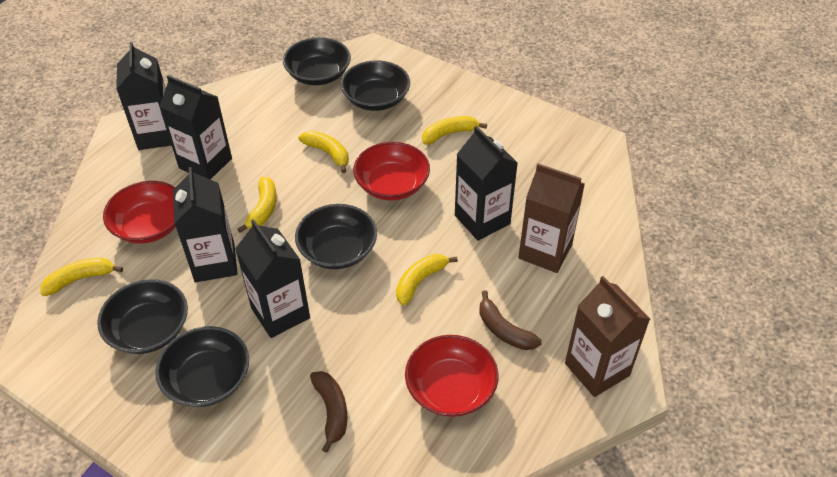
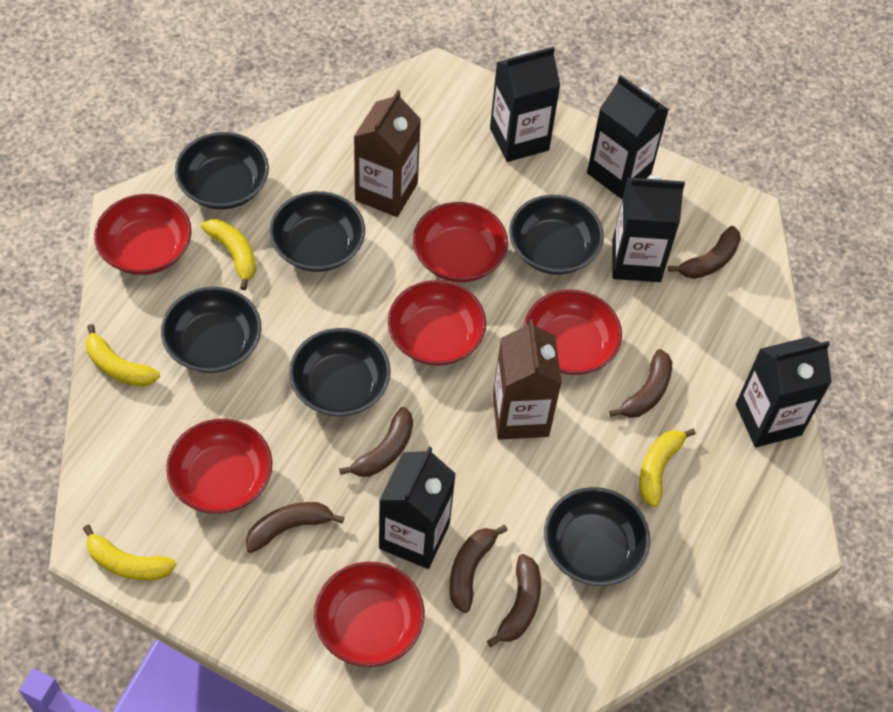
black bowl: [97,279,188,354] [155,326,249,407] [283,37,351,85] [295,204,377,269] [340,60,410,111] = 5 -> [161,286,261,373] [175,132,269,209] [269,191,365,272] [289,328,391,417] [509,195,604,275] [544,487,650,586] = 6
brown banana: [310,371,347,453] [480,290,542,350] = 2 -> [246,502,344,553] [339,407,413,477] [450,525,508,613] [487,554,541,647] [609,349,672,418] [668,226,741,279] = 6
red bowl: [103,181,176,244] [353,142,430,201] [405,335,499,417] = 3 -> [94,194,192,275] [166,419,272,514] [314,562,425,667] [388,280,486,366] [413,202,508,282] [524,290,622,375] = 6
yellow banana: [41,258,123,296] [237,177,277,233] [298,131,349,173] [396,254,458,306] [422,116,487,145] = 5 -> [83,525,176,580] [86,324,160,387] [201,219,256,290] [639,428,696,507] = 4

